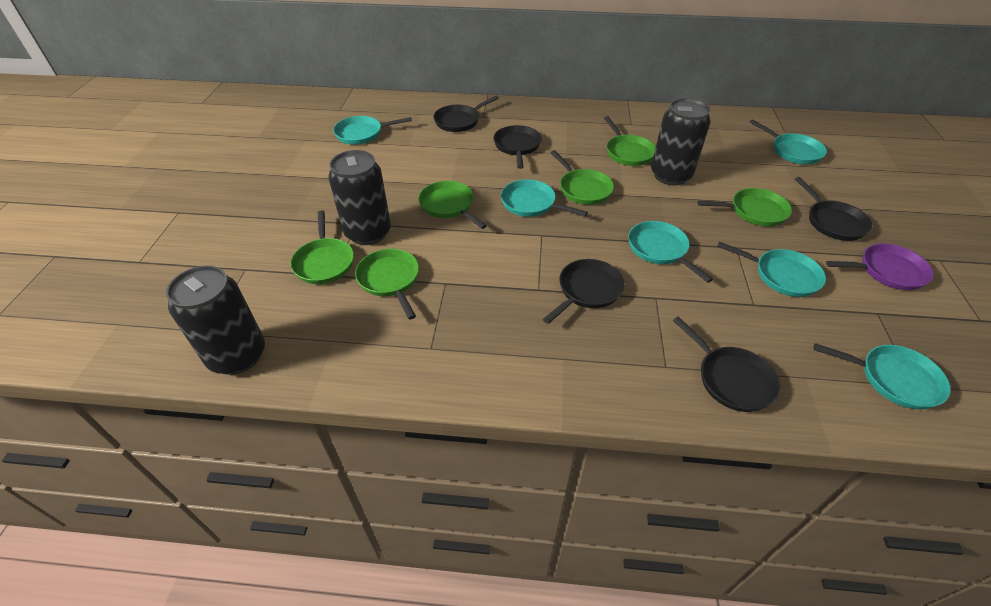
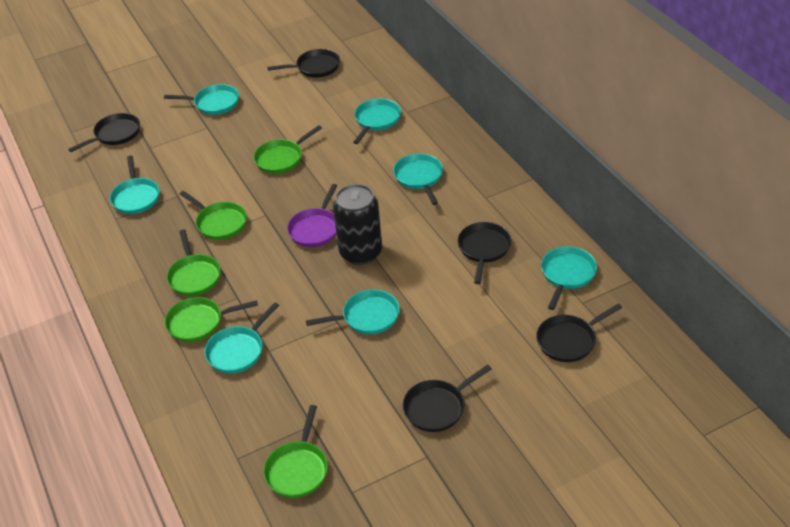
black can: [166,265,265,375] [328,150,391,245] [651,98,711,186] = 3 -> [333,184,382,265] = 1
green pan: [290,210,354,284] [355,249,419,320] [419,181,487,229] [550,150,614,205] [604,116,656,166] [697,188,792,226] = 6 -> [165,297,258,342] [167,229,221,296] [180,191,247,240] [254,125,322,174] [263,405,328,498] = 5
turquoise pan: [333,116,412,145] [501,179,588,217] [628,221,713,283] [717,242,826,297] [749,119,827,164] [814,343,951,410] = 6 -> [110,156,160,214] [164,84,239,115] [204,302,279,374] [306,289,400,334] [353,98,401,144] [393,153,443,205] [541,246,597,310] = 7

